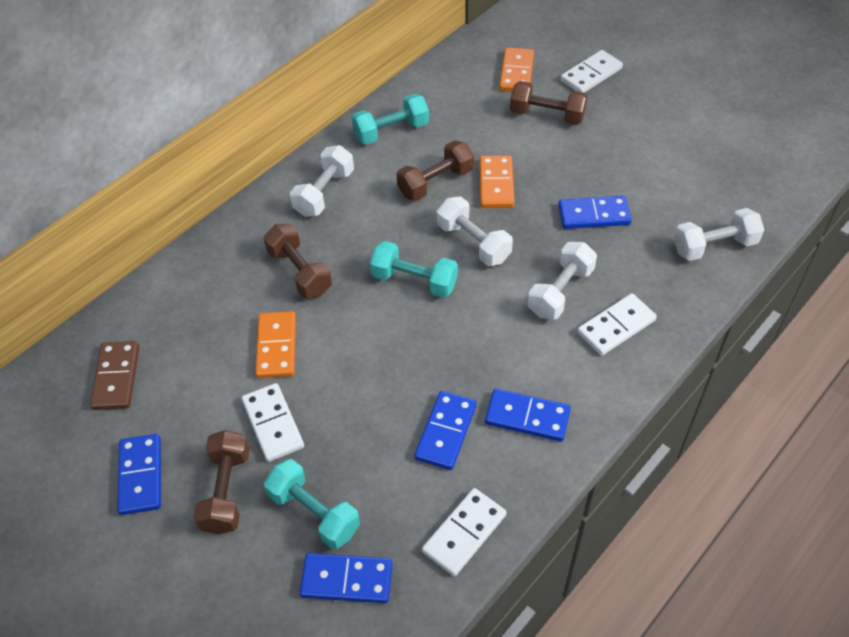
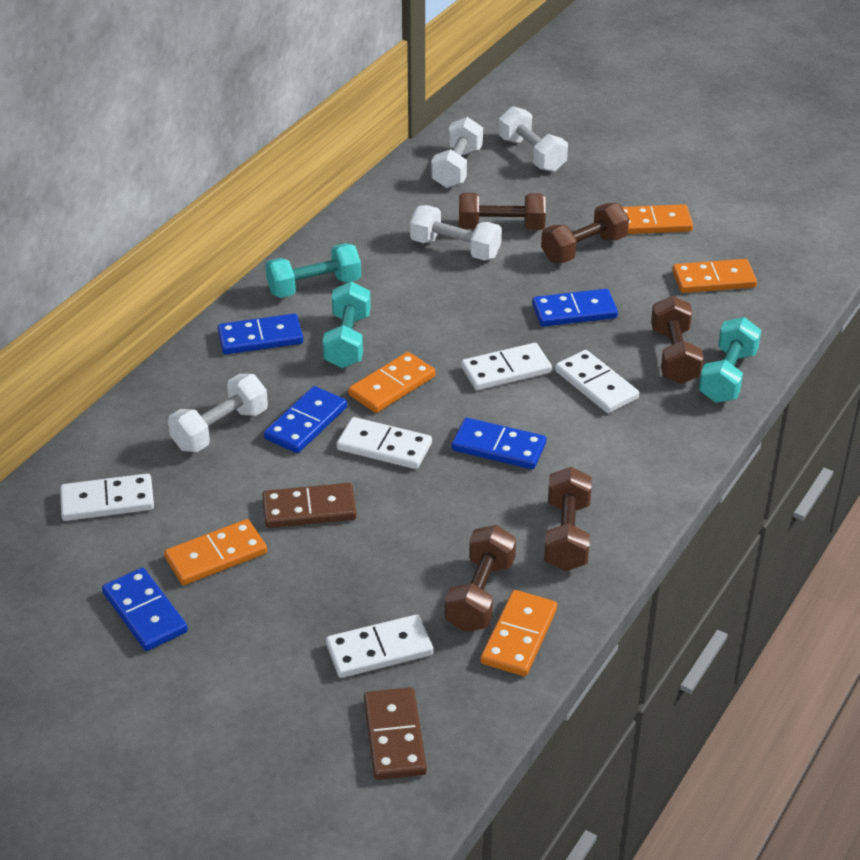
brown domino: [90,341,140,410] = 1 -> [262,483,357,528] [364,687,427,780] = 2
brown dumbbell: [193,430,250,535] [263,224,332,298] [396,140,474,201] [510,81,587,125] = 4 -> [445,525,516,632] [459,193,546,230] [541,203,629,263] [544,467,592,571] [651,296,704,384] = 5
orange domino: [255,311,296,378] [479,156,515,208] [499,47,534,92] = 3 -> [164,519,267,585] [348,352,436,413] [481,590,557,676] [622,204,693,234] [672,259,757,293] = 5
white domino: [242,383,304,462] [422,488,506,576] [560,50,623,93] [577,293,657,356] = 4 -> [60,473,154,521] [326,614,433,678] [337,417,432,469] [461,343,552,390] [555,350,639,413] = 5

